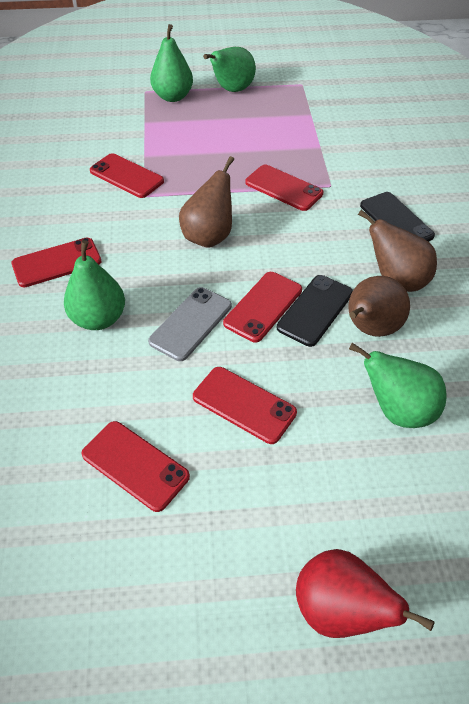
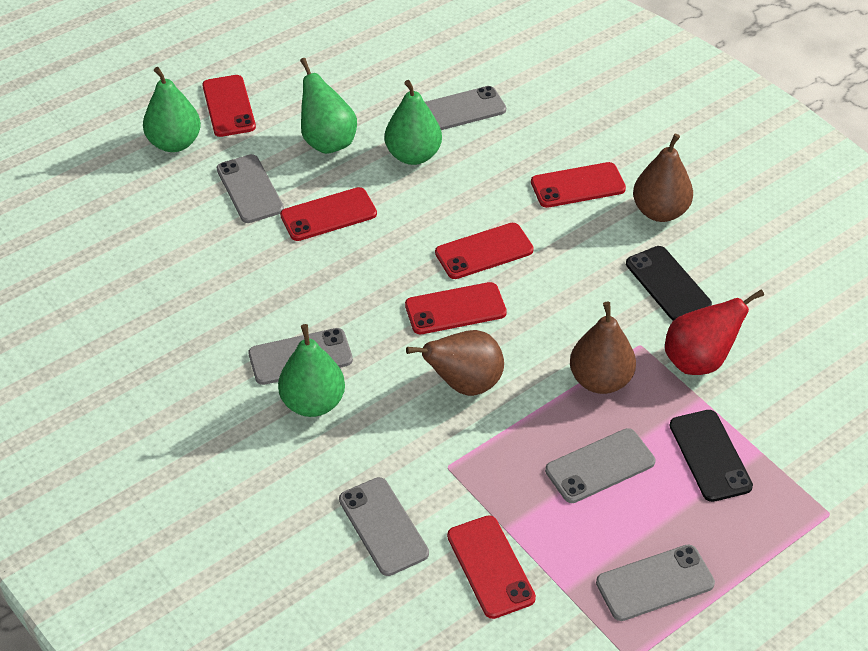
grey phone: [148,287,232,361] = 1 -> [217,154,284,223] [249,328,353,385] [339,477,429,576] [425,86,506,130] [545,428,655,503] [596,544,715,621] = 6

